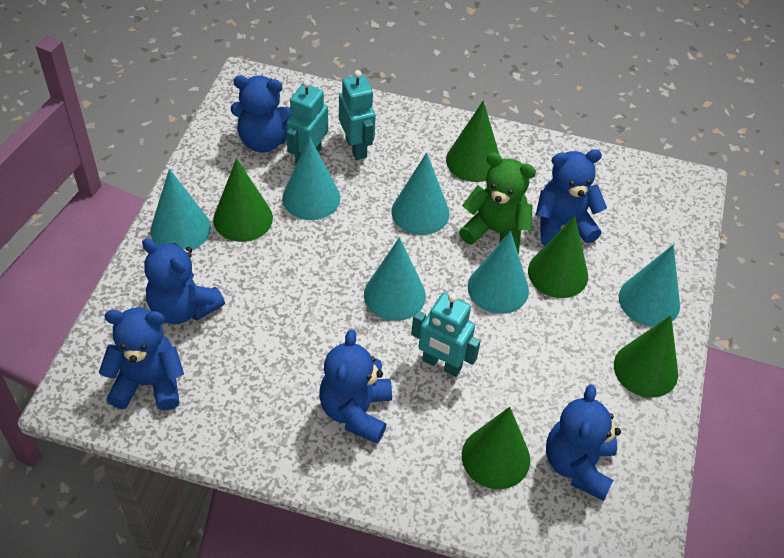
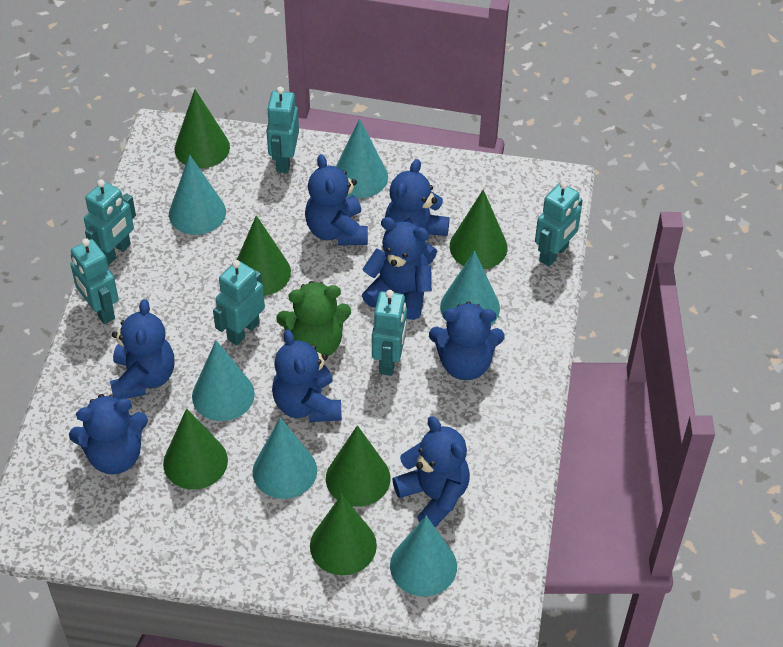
blue teddy bear: [99,307,184,410] [142,238,225,324] [231,75,291,153] [319,329,392,444] [536,149,607,246] [546,384,621,501] = 6 -> [69,394,148,475] [110,299,175,400] [272,330,342,422] [305,154,368,245] [362,217,432,320] [385,159,450,265] [392,416,470,527] [429,301,505,380] = 8
green cone: [213,158,273,242] [446,101,499,182] [462,407,530,489] [528,216,588,298] [614,315,678,398] = 5 -> [163,408,228,490] [175,89,230,169] [237,215,291,296] [310,494,377,575] [326,425,391,507] [450,189,507,269] = 6
turquoise robot: [286,80,328,165] [339,70,376,160] [411,293,481,377] = 3 -> [70,238,119,324] [84,179,136,266] [213,260,265,345] [267,87,299,173] [372,290,407,376] [535,181,583,267] = 6

